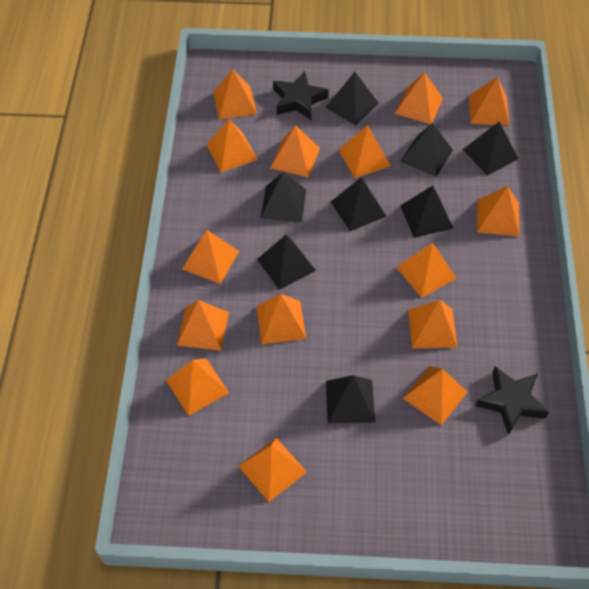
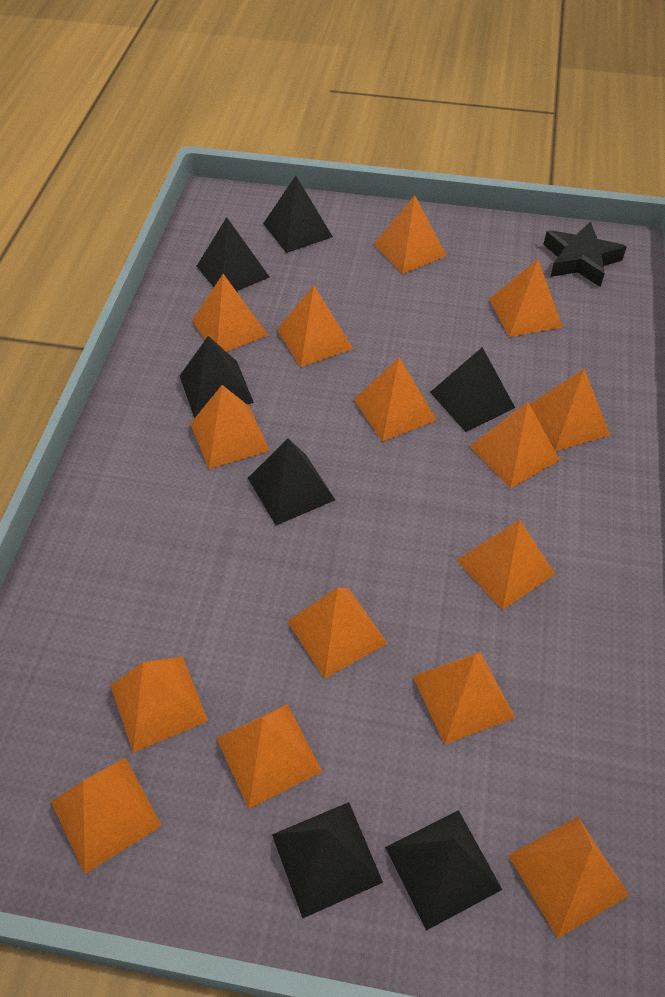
black pyramid: [257,235,316,290] [261,172,306,222] [326,72,379,125] [326,375,375,423] [331,177,386,231] [400,123,453,177] [400,185,454,238] [463,122,518,175] = 8 -> [180,336,254,418] [196,217,269,291] [248,439,335,525] [263,176,333,253] [272,802,383,918] [385,810,502,931] [430,347,515,432] = 7
black star: [273,71,329,120] [476,366,549,435] = 2 -> [543,222,627,287] = 1

